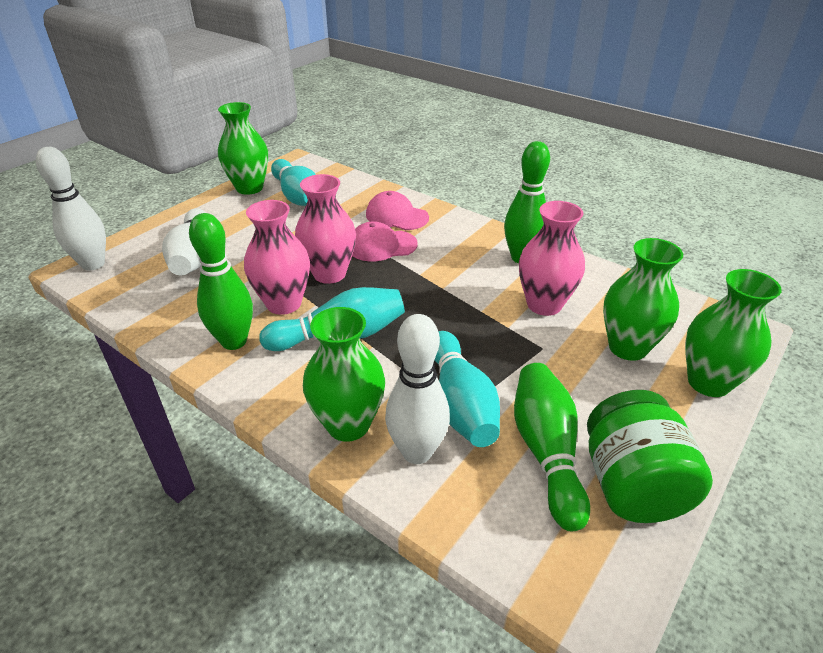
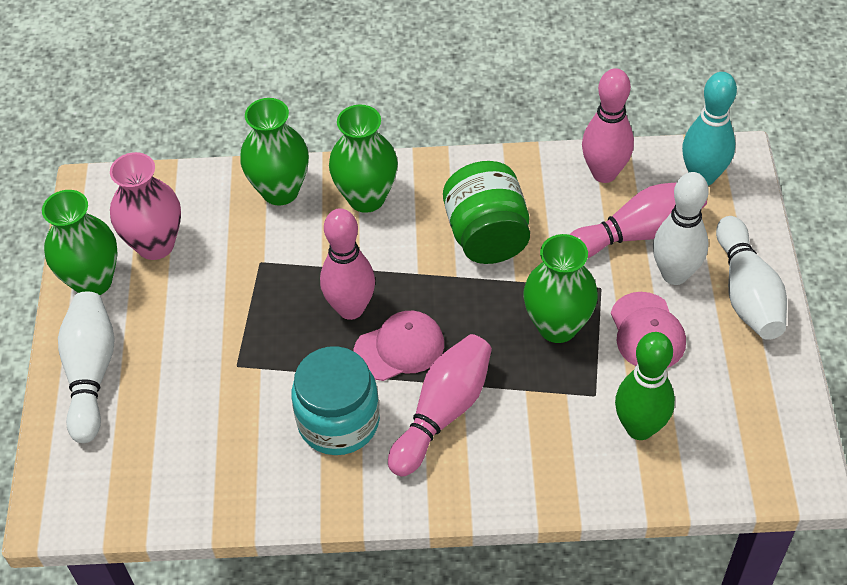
green bowling pin: [189,213,253,350] [504,141,550,263] [514,363,590,531] = 3 -> [615,332,675,440] = 1
pink bowling pin: none = 0 -> [320,208,375,320] [388,334,492,477] [569,183,707,258] [582,68,634,183] = 4
pink vase: [244,200,310,315] [295,174,356,284] [519,201,585,316] = 3 -> [110,152,181,260] = 1
turquoise bowling pin: [259,287,405,351] [271,159,316,206] [434,331,500,447] = 3 -> [682,72,737,186] = 1
turquoise jar: none = 0 -> [291,346,380,455] = 1

